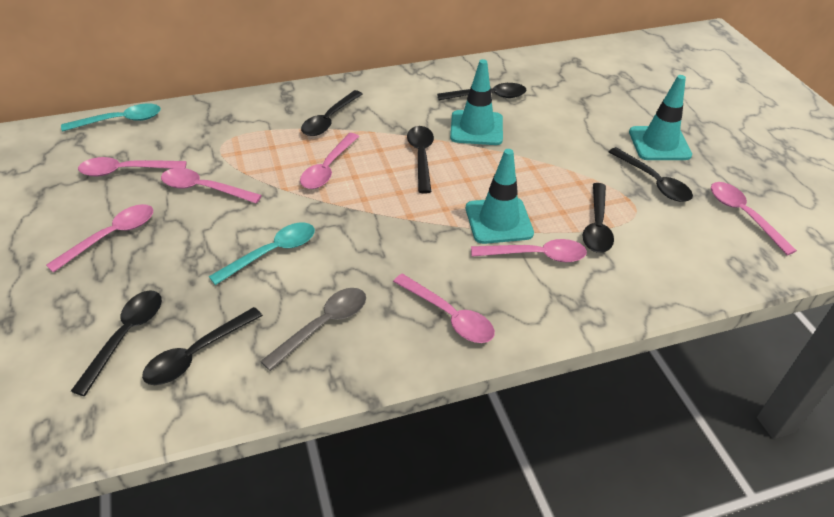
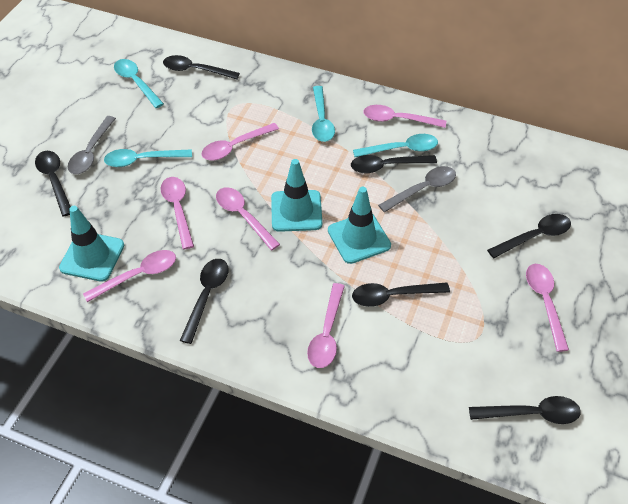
grey spoon: [260,288,366,371] = 1 -> [68,116,116,174] [378,166,456,212] = 2
turquoise spoon: [61,103,161,132] [209,223,315,285] = 2 -> [104,149,192,167] [114,59,164,108] [312,86,335,142] [353,134,438,157] = 4

